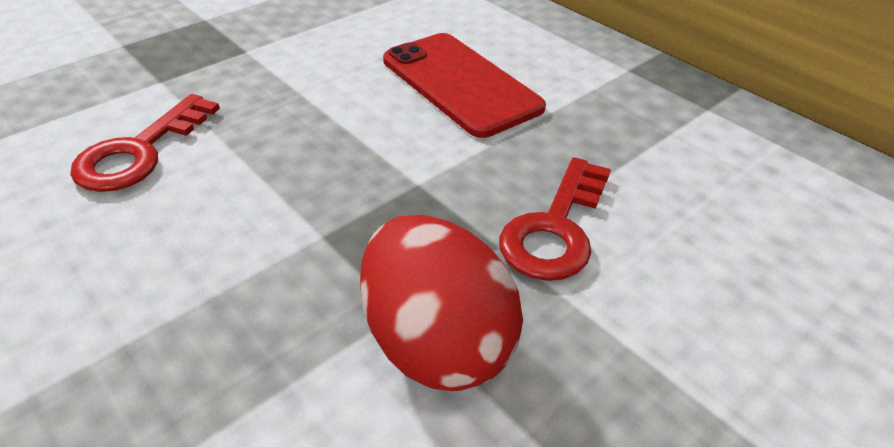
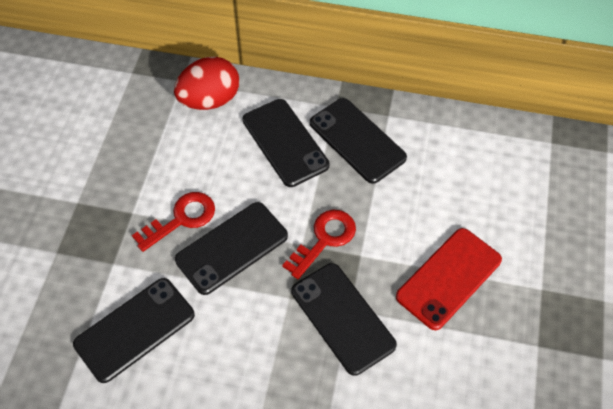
black phone: none = 0 -> [73,278,195,383] [175,202,288,295] [243,99,330,187] [292,263,397,376] [310,98,407,184] = 5

